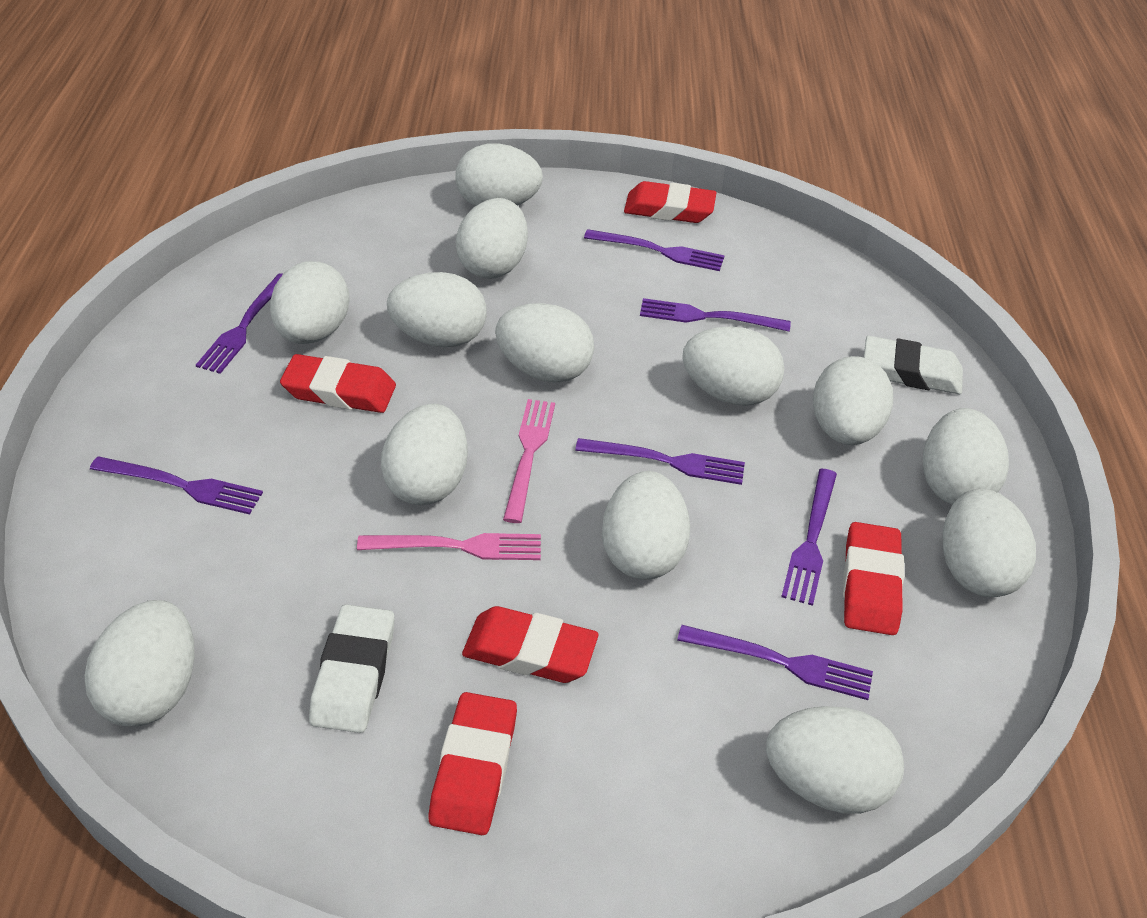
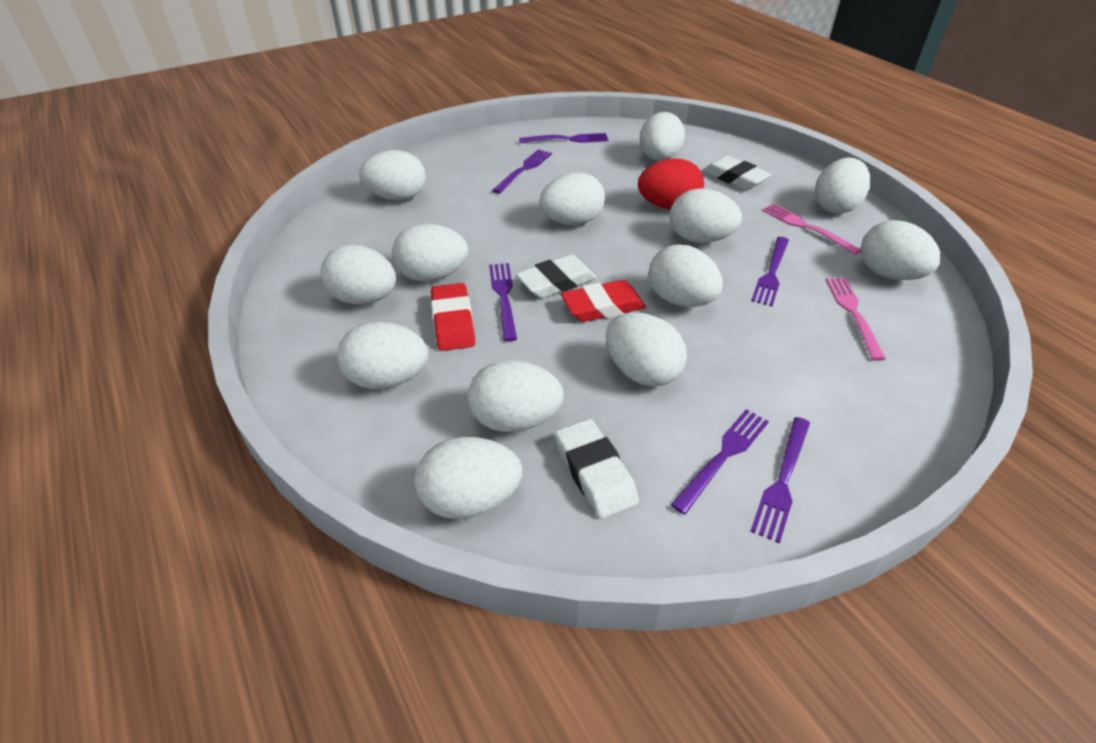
purple fork: [90,456,263,515] [196,273,283,374] [575,438,745,485] [584,229,725,271] [640,298,791,332] [677,625,873,700] [781,469,837,606] = 7 -> [489,263,517,342] [492,149,552,194] [519,133,608,143] [671,409,769,514] [750,417,810,543] [751,237,789,306] = 6
red egg: none = 0 -> [638,158,704,210] = 1
red eraser: [280,354,396,413] [428,692,517,835] [462,606,598,683] [624,181,717,223] [843,522,904,635] = 5 -> [431,283,475,351] [561,280,646,322] = 2
white eraser: [309,604,395,733] [864,336,963,394] = 2 -> [516,255,597,298] [555,419,639,519] [703,155,772,190] = 3

